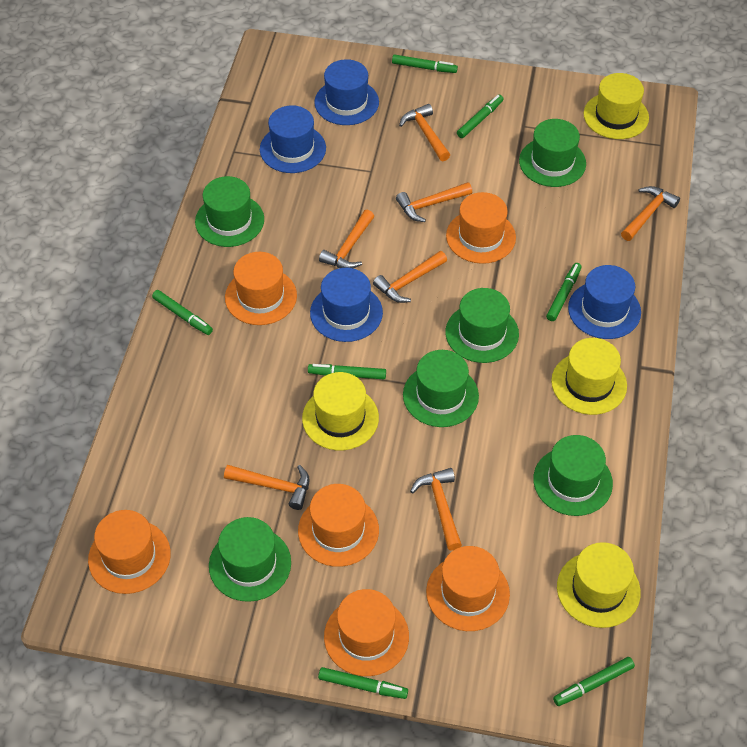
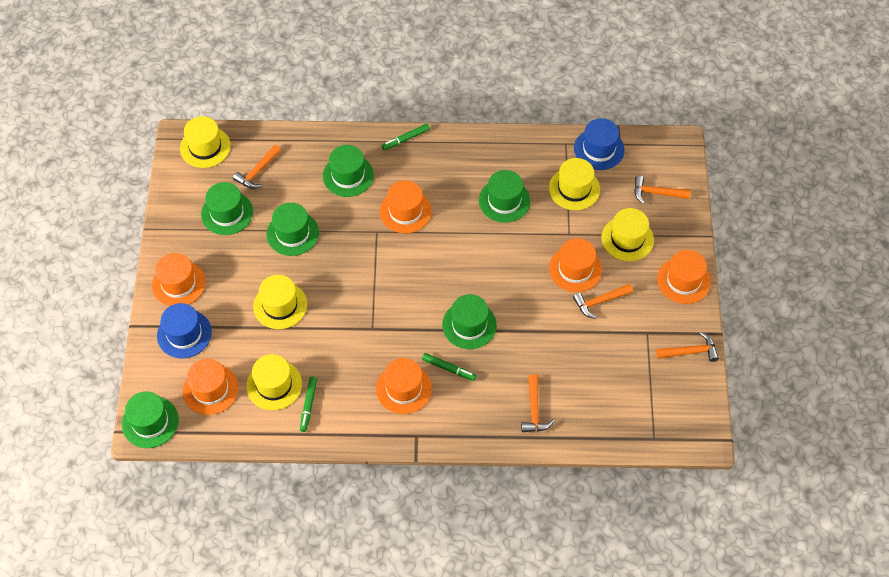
blue hat: [260,105,326,173] [310,268,383,342] [314,59,379,125] [568,265,641,339] = 4 -> [157,303,212,358] [574,118,624,170] = 2
green marker: [152,290,213,335] [308,364,386,379] [318,667,408,699] [392,54,458,73] [457,95,504,138] [546,263,582,321] [553,657,635,706] = 7 -> [300,377,317,432] [382,124,430,150] [422,353,477,381] = 3
orange hammer: [224,465,309,510] [319,210,374,268] [373,251,447,303] [396,182,472,222] [399,104,450,161] [410,468,462,551] [621,186,680,241] = 7 -> [233,145,281,189] [521,374,554,432] [573,284,633,319] [634,176,691,204] [656,332,719,362] = 5
yellow hat: [302,372,379,450] [551,338,627,415] [557,542,641,628] [583,73,649,139] = 4 -> [180,116,231,168] [246,354,302,410] [253,275,307,329] [549,158,600,210] [601,208,654,261] = 5

